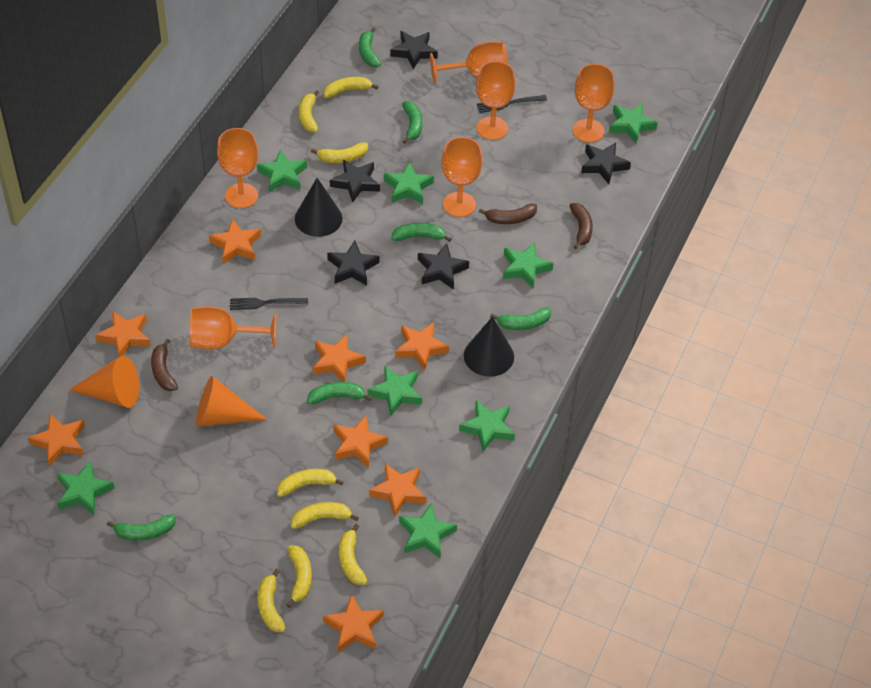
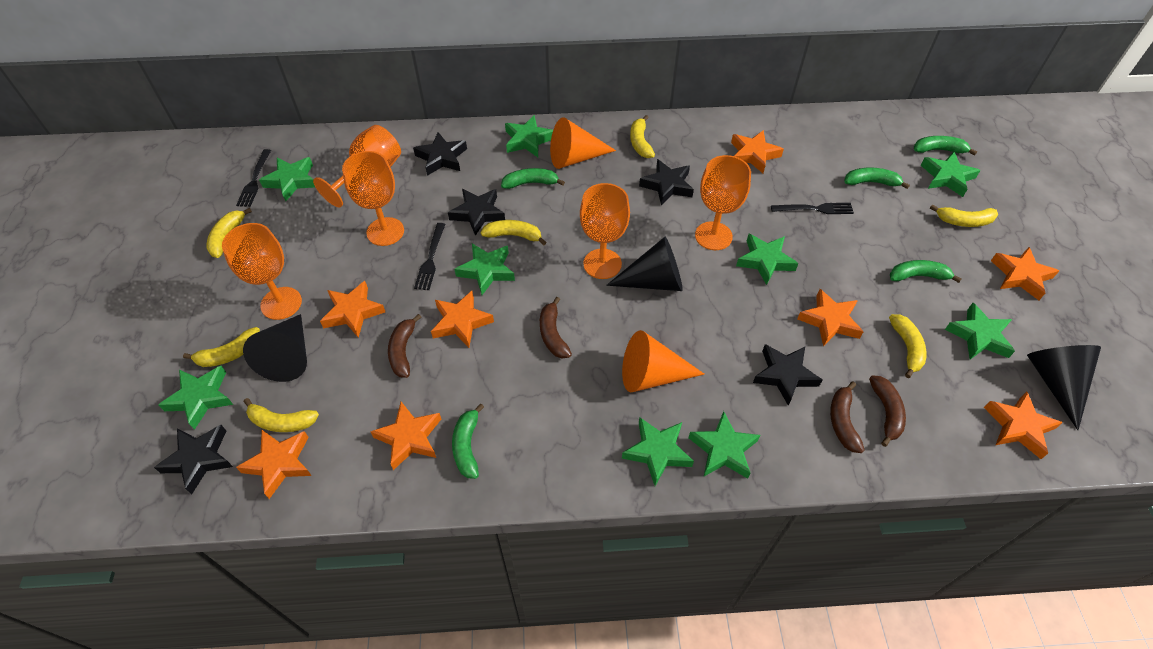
black cone: [295,178,342,237] [464,317,514,377] = 2 -> [243,314,307,382] [606,237,683,291] [1027,345,1101,430] = 3
black fork: [230,298,308,310] [477,95,547,113] = 2 -> [236,149,271,207] [414,223,445,290] [771,203,854,214] = 3
brown banana: [151,339,178,391] [479,204,537,224] [569,203,593,249] = 3 -> [388,314,421,378] [540,297,572,358] [830,381,865,453] [869,375,906,447] = 4
green banana: [107,514,176,541] [307,382,372,404] [359,27,381,67] [391,223,451,242] [402,101,423,144] [490,307,551,330] = 6 -> [452,404,484,479] [501,168,565,189] [845,168,910,189] [890,260,962,283] [914,136,977,156] = 5
green star: [57,461,115,515] [257,150,307,192] [368,365,422,416] [384,162,434,204] [399,503,457,558] [459,400,515,452] [503,243,553,288] [609,103,658,143] = 8 -> [158,366,233,430] [259,157,315,201] [454,243,515,295] [505,115,553,157] [622,417,694,486] [688,411,760,479] [736,234,799,285] [920,152,981,197] [945,303,1015,359] = 9
orange goblet: [190,306,277,349] [217,128,258,208] [430,42,508,84] [442,137,483,217] [476,61,516,140] [573,64,615,143] = 6 -> [222,223,302,320] [313,125,401,208] [342,151,404,246] [580,183,630,279] [695,155,751,250] = 5
yellow banana: [258,569,286,632] [277,469,343,497] [286,546,312,608] [291,502,359,529] [299,90,320,132] [311,142,368,163] [324,77,379,98] [339,524,367,585] = 8 -> [183,327,260,367] [206,208,252,258] [244,398,319,432] [481,220,547,245] [630,115,655,158] [889,314,926,378] [930,204,998,227] = 7

